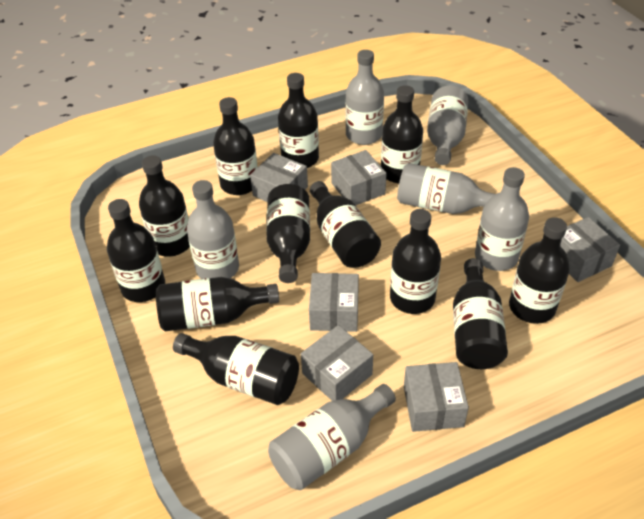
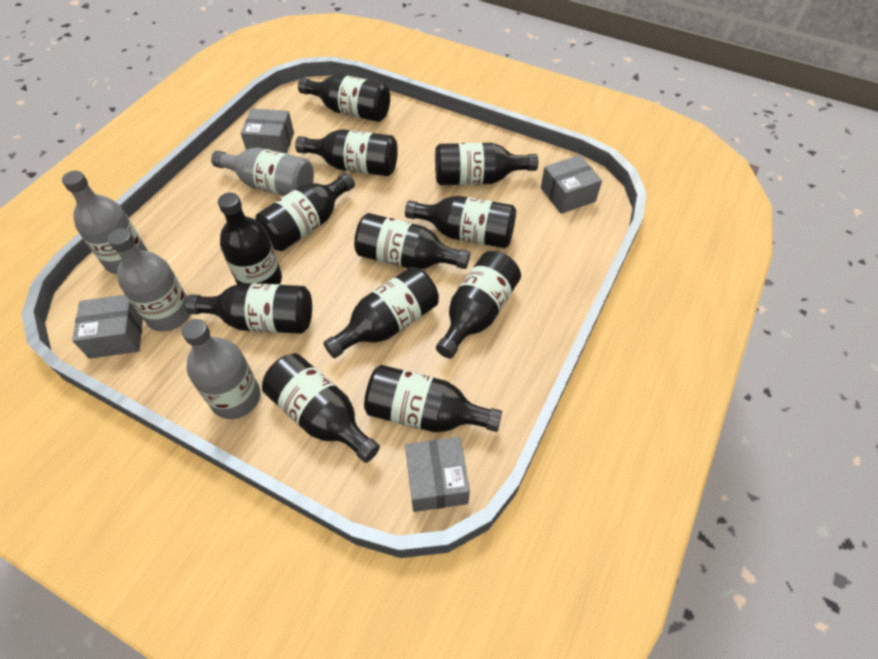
grey bottle: [187,180,239,279] [268,384,396,490] [346,50,384,145] [397,163,495,214] [427,86,468,165] [475,167,529,271] = 6 -> [62,171,147,274] [108,228,191,331] [181,319,260,419] [211,148,314,196] = 4
grey box: [250,153,308,202] [301,325,373,401] [309,273,359,332] [331,150,387,205] [404,362,469,432] [560,217,620,282] = 6 -> [72,295,143,359] [241,108,294,154] [405,437,470,512] [541,155,602,214] = 4

